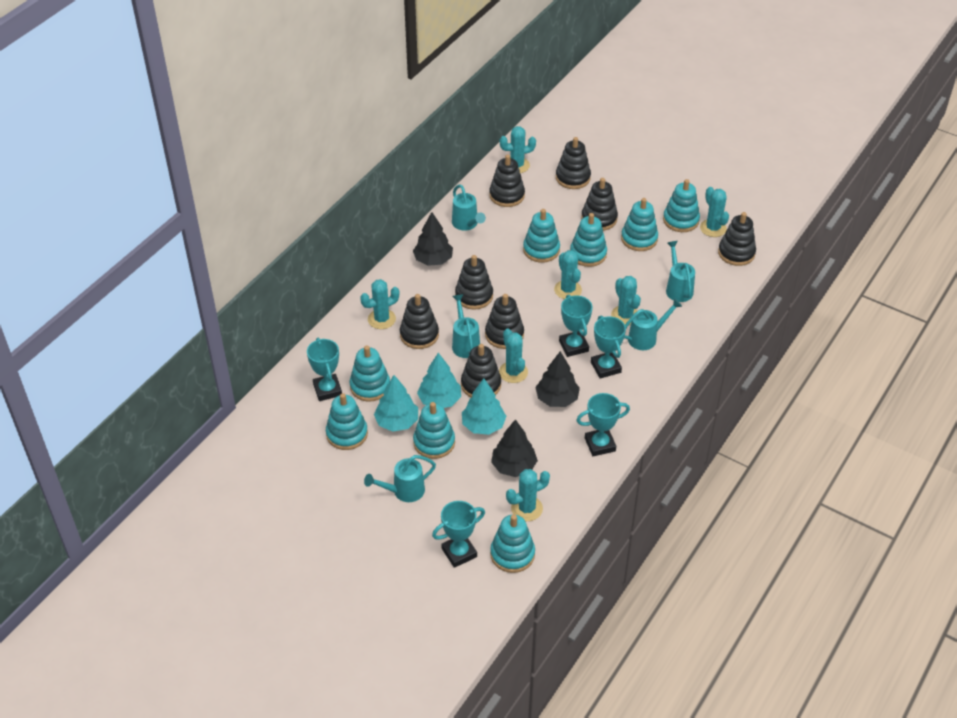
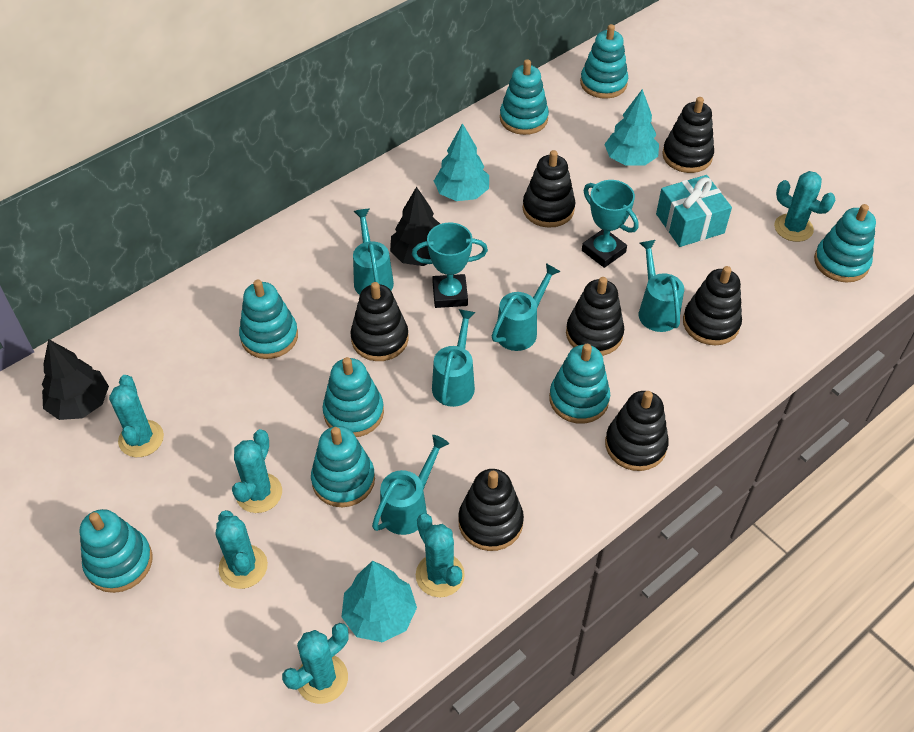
black stacking toy: [400,294,439,349] [455,255,493,310] [461,344,501,397] [485,294,524,349] [489,154,525,207] [556,137,591,189] [581,178,618,231] [718,212,756,266] = 8 -> [350,282,409,361] [458,469,524,551] [523,150,575,228] [566,277,624,356] [605,391,669,471] [662,97,714,173] [683,266,742,345] = 7
black tree: [413,212,453,266] [491,419,538,477] [535,351,580,407] = 3 -> [42,339,109,420] [390,187,440,266] = 2
turquoise cactus: [360,279,399,329] [499,328,528,383] [500,126,536,173] [506,469,550,521] [554,250,582,299] [611,276,641,325] [700,187,729,237] = 7 -> [109,375,164,457] [216,510,268,589] [232,429,282,513] [282,623,349,704] [416,514,465,597] [774,171,835,242] = 6
turquoise gift: none = 0 -> [656,175,732,247] = 1
turquoise trophy: [307,338,342,401] [432,501,485,568] [559,295,592,357] [576,393,630,456] [591,315,626,378] = 5 -> [412,223,488,308] [582,180,639,268] = 2

